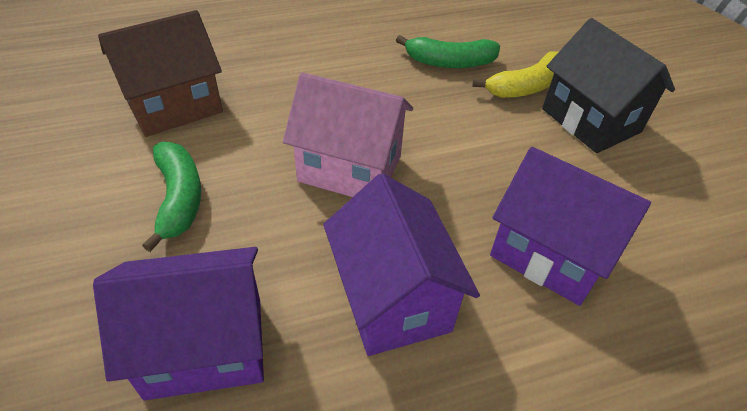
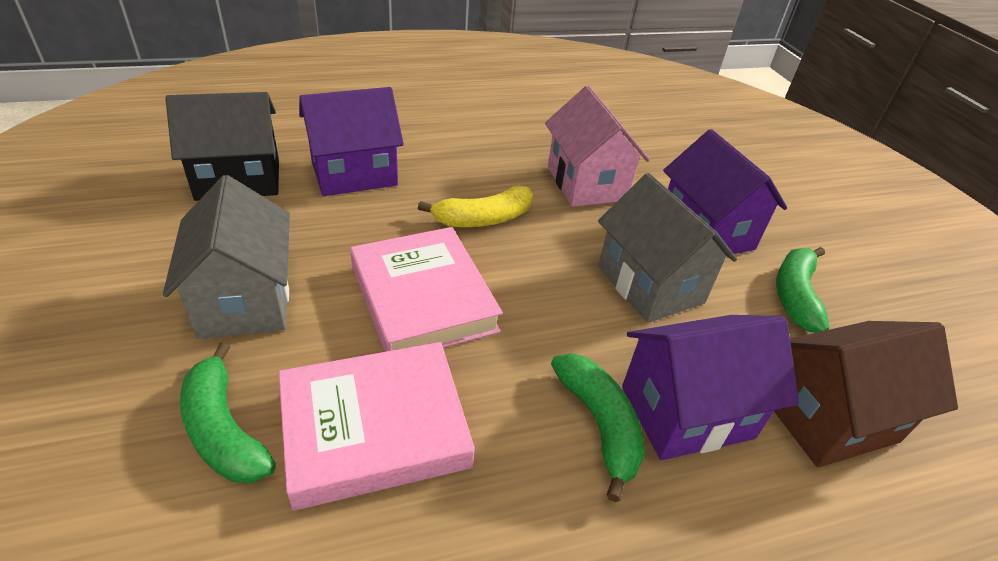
green banana: [142,142,201,252] [396,35,500,68] = 2 -> [180,342,276,483] [551,353,645,502] [776,247,829,333] = 3
grey house: none = 0 -> [163,175,290,339] [598,173,737,323] = 2
pink book: none = 0 -> [279,342,475,510] [350,227,503,352] = 2

